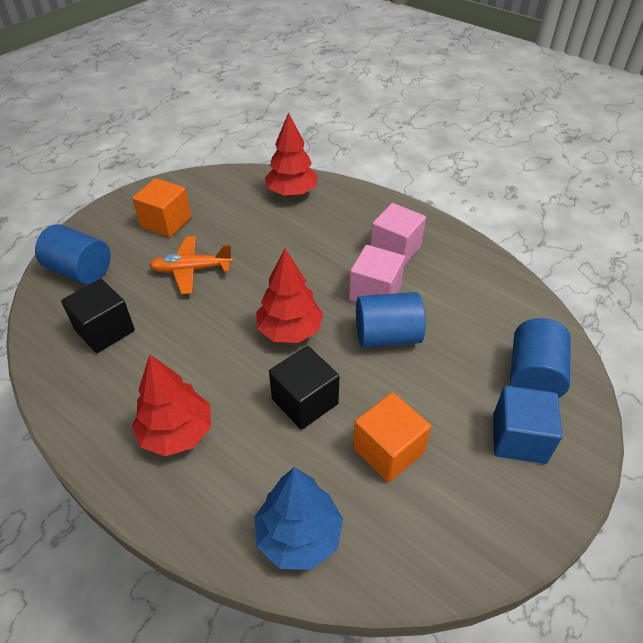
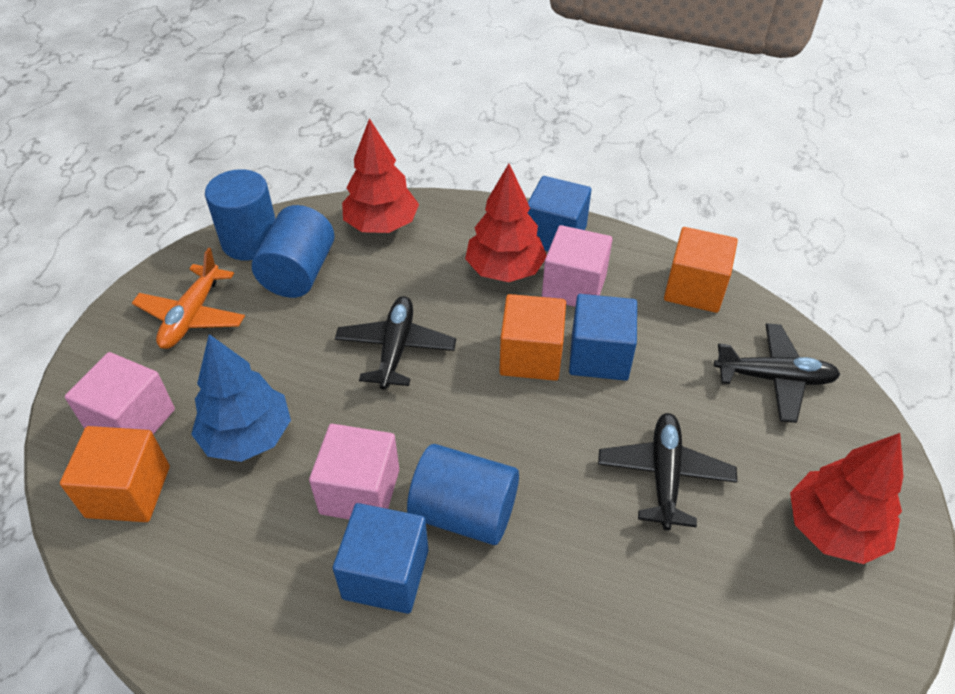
black cube: [61,279,135,353] [269,346,340,430] = 2 -> none = 0
black plane: none = 0 -> [335,296,456,390] [598,413,737,530] [714,323,841,423] = 3
blue cube: [493,386,562,464] = 1 -> [333,503,428,614] [528,176,592,251] [569,294,637,381] = 3
orange cube: [132,178,191,238] [353,392,431,483] = 2 -> [60,426,170,522] [499,294,566,381] [664,227,738,313] = 3
pink cube: [349,245,405,302] [370,203,426,266] = 2 -> [65,352,175,434] [309,424,399,519] [542,225,613,307] = 3

